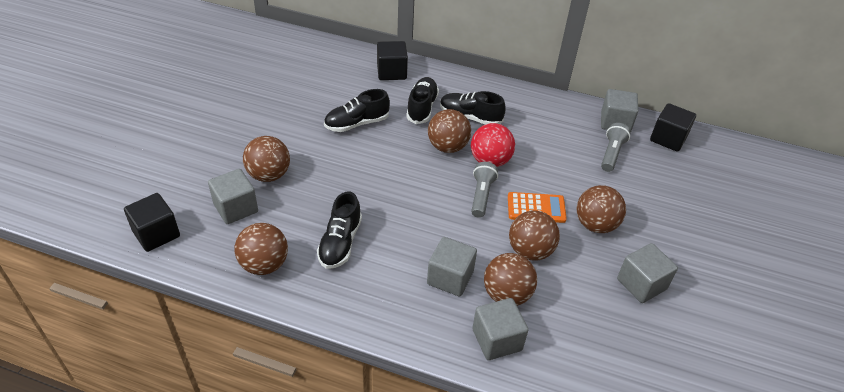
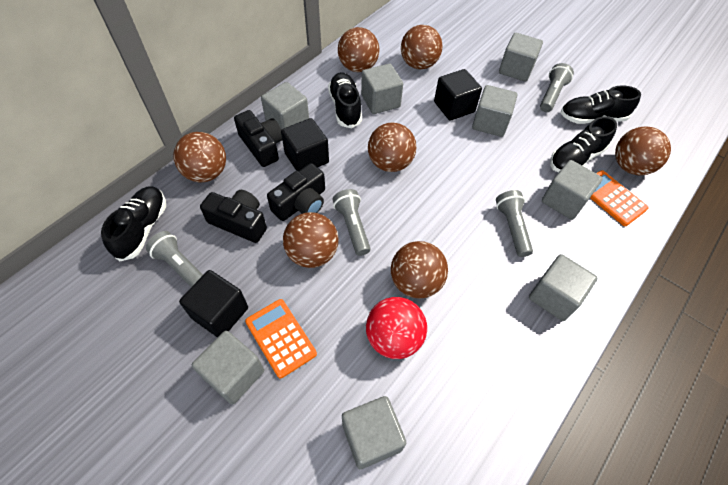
black camera: none = 0 -> [200,190,267,243] [234,110,282,167] [267,163,325,221] = 3
brown ball: [234,223,288,275] [243,136,290,182] [428,109,471,153] [484,253,537,306] [509,210,560,261] [577,185,626,233] = 6 -> [173,132,226,182] [283,212,339,268] [338,27,379,72] [368,122,416,172] [391,241,448,299] [401,25,442,70] [615,126,671,175] = 7
grey cube: [208,169,258,224] [427,237,477,296] [472,298,528,360] [601,89,638,131] [617,243,678,303] = 5 -> [192,331,264,405] [261,82,309,130] [342,396,406,469] [361,64,403,114] [472,85,517,137] [499,33,543,82] [529,254,597,321] [542,160,603,220] = 8
grey flashlight: [471,162,498,218] [601,123,631,172] = 2 -> [146,231,203,287] [332,189,370,256] [496,190,533,257] [540,63,574,112] = 4
orange calculator: [508,192,567,223] = 1 -> [245,299,317,378] [590,170,649,226] = 2

